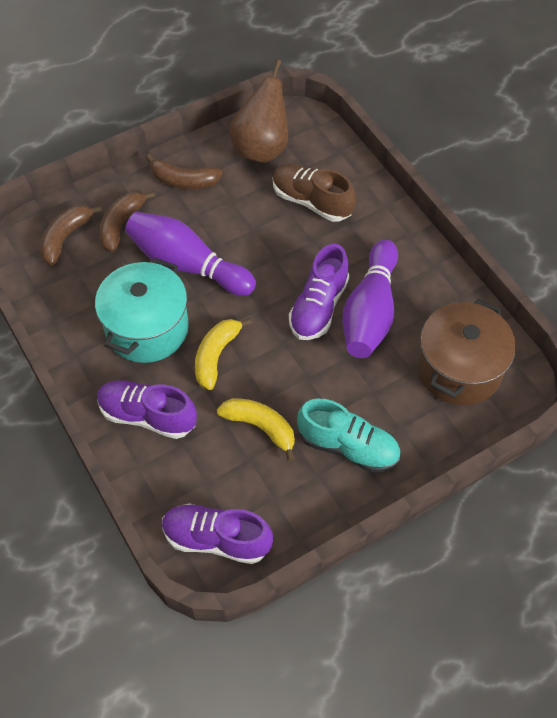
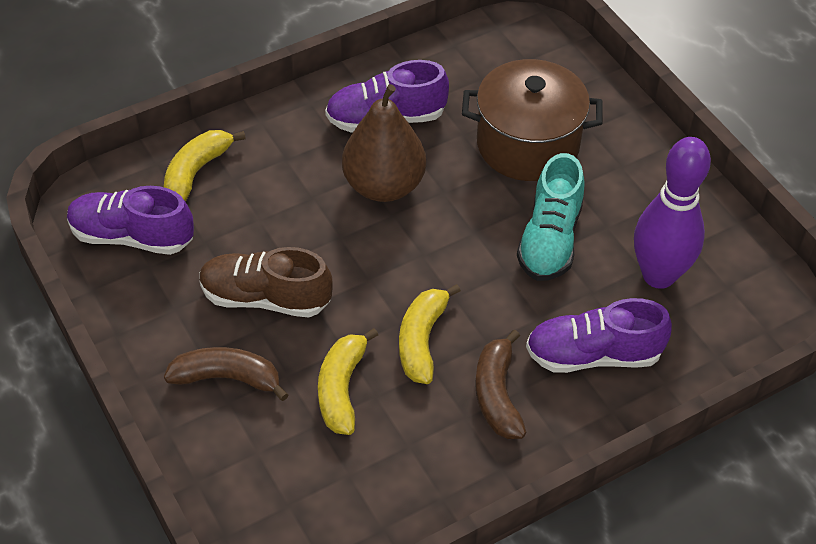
brown banana: [40,205,102,265] [99,191,155,253] [146,154,223,189] = 3 -> [164,347,288,401] [475,330,526,439] = 2
purple bowling pin: [125,212,256,296] [342,239,398,358] = 2 -> [634,137,711,289] = 1
turquoise pot: [95,258,189,363] = 1 -> none = 0
yellow banana: [195,318,252,390] [217,398,295,462] = 2 -> [164,130,246,202] [318,328,378,435] [399,284,461,384] = 3

